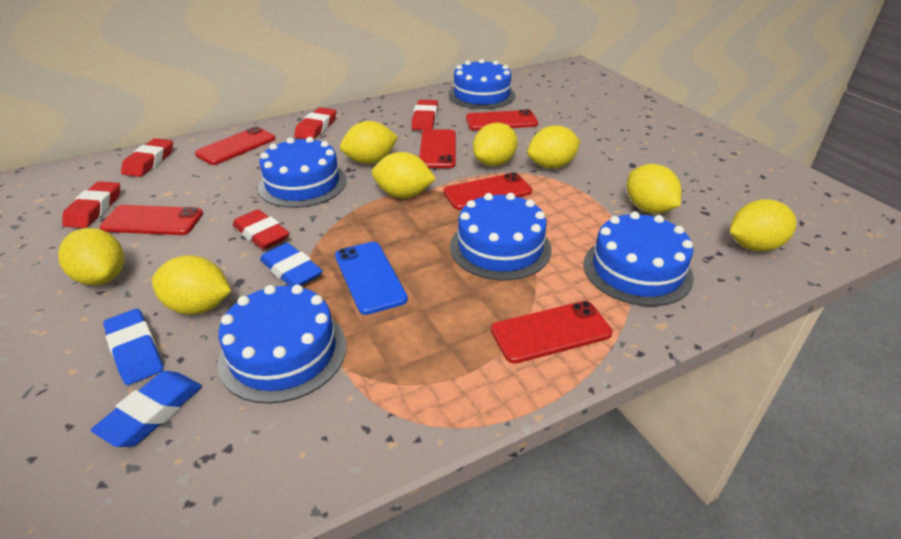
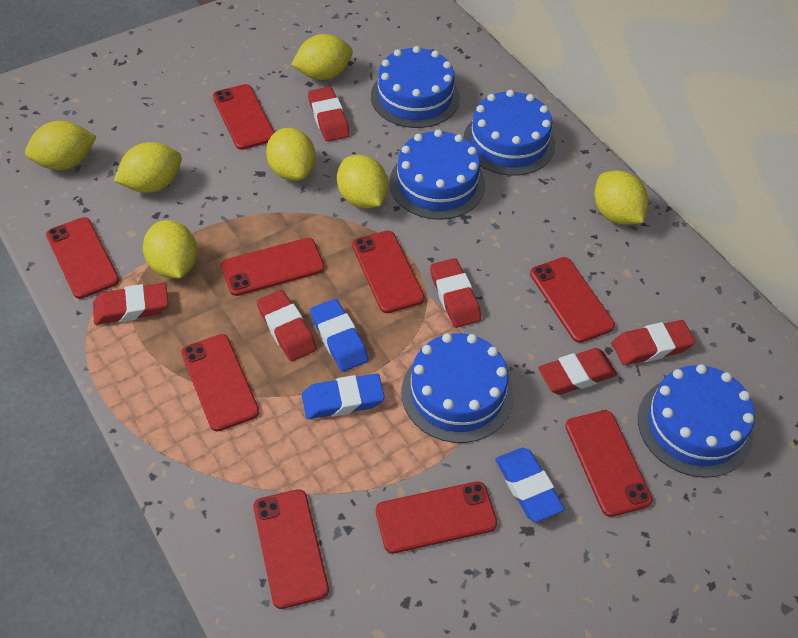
blue phone: [335,242,408,315] = 1 -> none = 0
red eraser: [62,181,120,228] [121,138,173,177] [233,209,290,250] [294,107,336,139] [412,99,438,130] = 5 -> [93,283,168,325] [257,290,317,361] [308,87,350,142] [430,258,481,328] [538,348,617,395] [612,320,695,365] = 6
red phone: [100,205,203,235] [195,126,275,165] [419,130,456,168] [443,172,532,210] [466,109,538,130] [491,301,612,364] = 6 -> [46,217,119,299] [181,334,259,432] [213,84,275,150] [221,238,325,296] [253,489,329,609] [352,230,425,313] [376,481,497,554] [530,257,615,343] [565,410,653,517] = 9
yellow lemon: [58,228,124,285] [152,255,231,315] [340,121,398,164] [372,152,436,198] [473,123,518,166] [527,125,580,169] [627,164,681,214] [730,199,797,252] = 8 -> [25,121,97,170] [114,142,182,193] [143,220,197,278] [266,128,316,181] [291,34,353,80] [337,155,388,209] [594,171,648,225] = 7

